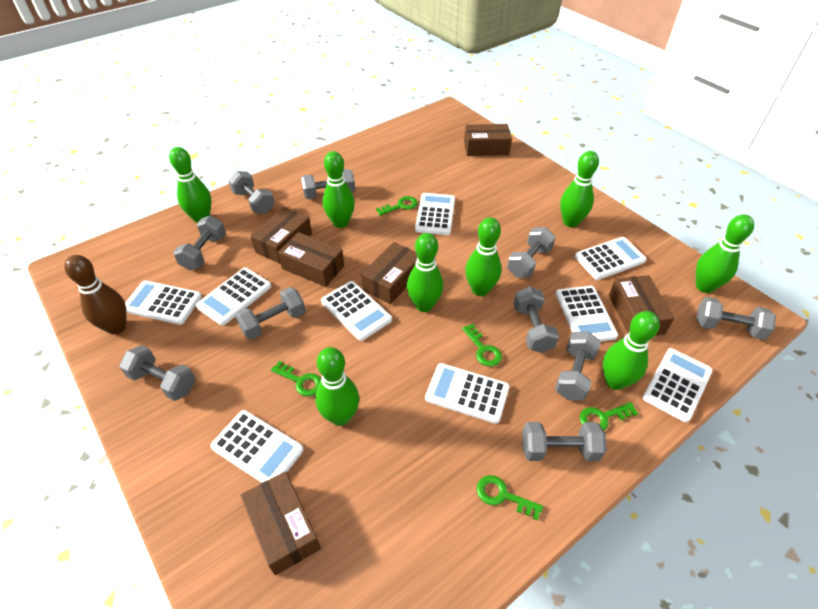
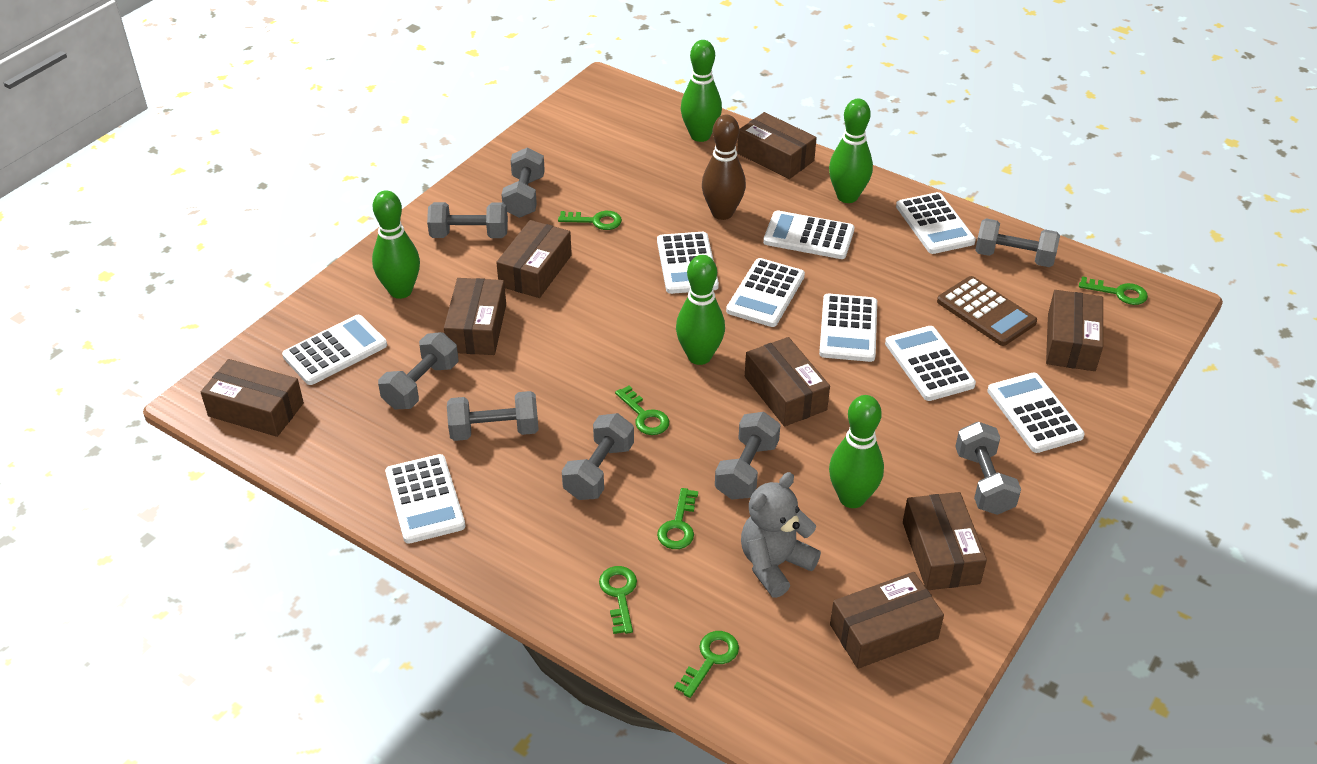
brown box: [241,471,321,575] [251,207,312,264] [278,232,344,287] [361,242,417,304] [464,124,512,156] [609,275,674,336] = 6 -> [201,359,304,437] [444,278,506,355] [496,220,572,298] [737,112,817,179] [745,337,830,426] [830,572,944,669] [903,492,987,590] [1046,290,1103,371] = 8
brown calculator: none = 0 -> [937,276,1037,346] = 1
green bowling pin: [169,147,212,223] [315,347,359,426] [323,151,355,228] [407,233,443,312] [465,217,502,296] [560,151,599,227] [603,311,660,390] [696,214,754,293] = 8 -> [372,190,420,299] [676,255,725,365] [681,40,722,142] [829,99,873,203] [829,395,884,508] = 5
green key: [271,361,321,397] [376,196,418,216] [462,324,502,367] [477,475,543,521] [580,402,638,431] = 5 -> [558,211,622,230] [599,566,637,634] [615,386,669,435] [657,488,698,549] [674,631,739,698] [1079,276,1148,305] = 6
grey dumbbell: [119,345,196,401] [173,215,226,270] [228,171,275,214] [235,287,306,340] [301,169,355,199] [507,227,555,278] [514,287,559,353] [522,422,607,461] [555,331,601,401] [696,297,776,340] = 10 -> [378,332,458,409] [427,202,508,238] [447,391,539,441] [501,147,545,218] [562,413,634,500] [715,412,780,500] [955,421,1021,515] [975,218,1060,267] = 8
grey teddy bear: none = 0 -> [741,472,821,598] = 1

